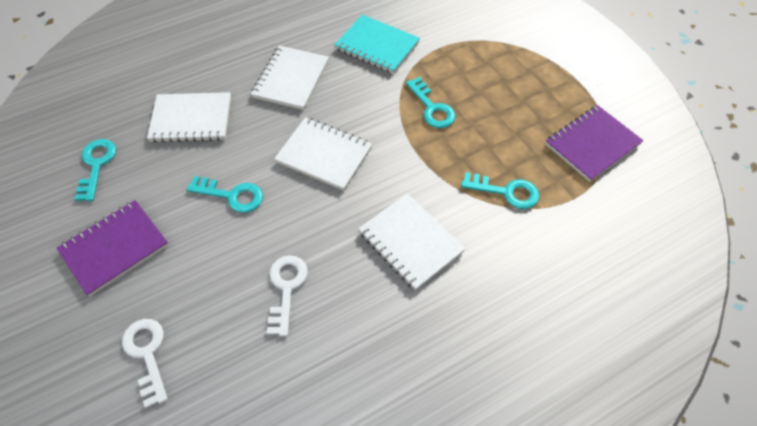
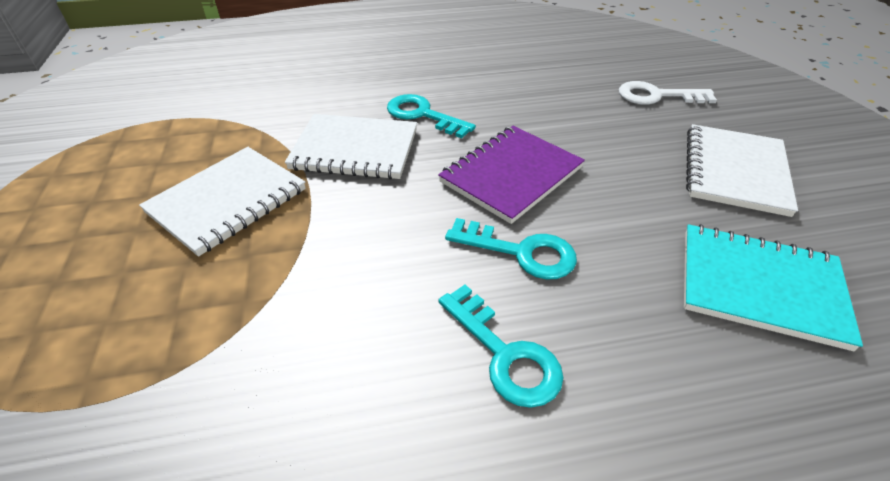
purple notebook: [57,200,169,296] [545,105,644,182] = 2 -> [438,126,585,224] = 1
turquoise key: [75,139,116,201] [187,176,263,213] [406,77,456,128] [461,172,539,209] = 4 -> [387,94,476,138] [438,285,563,408] [445,218,577,280] = 3
white key: [122,319,168,408] [267,255,308,336] = 2 -> [619,81,717,104] = 1
white notebook: [147,92,231,143] [251,46,329,110] [274,117,372,191] [358,193,466,290] = 4 -> [139,147,306,257] [285,114,417,179] [686,124,798,217] = 3

